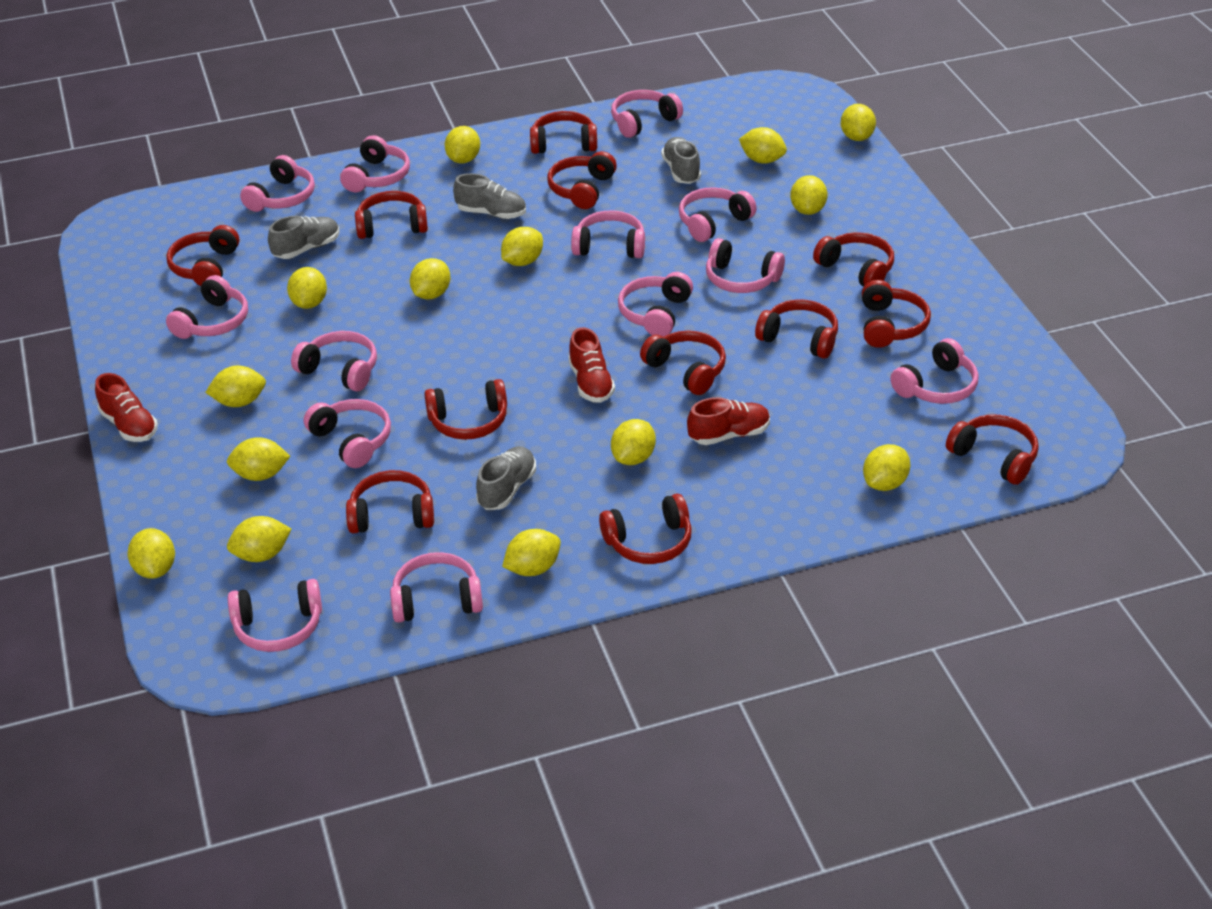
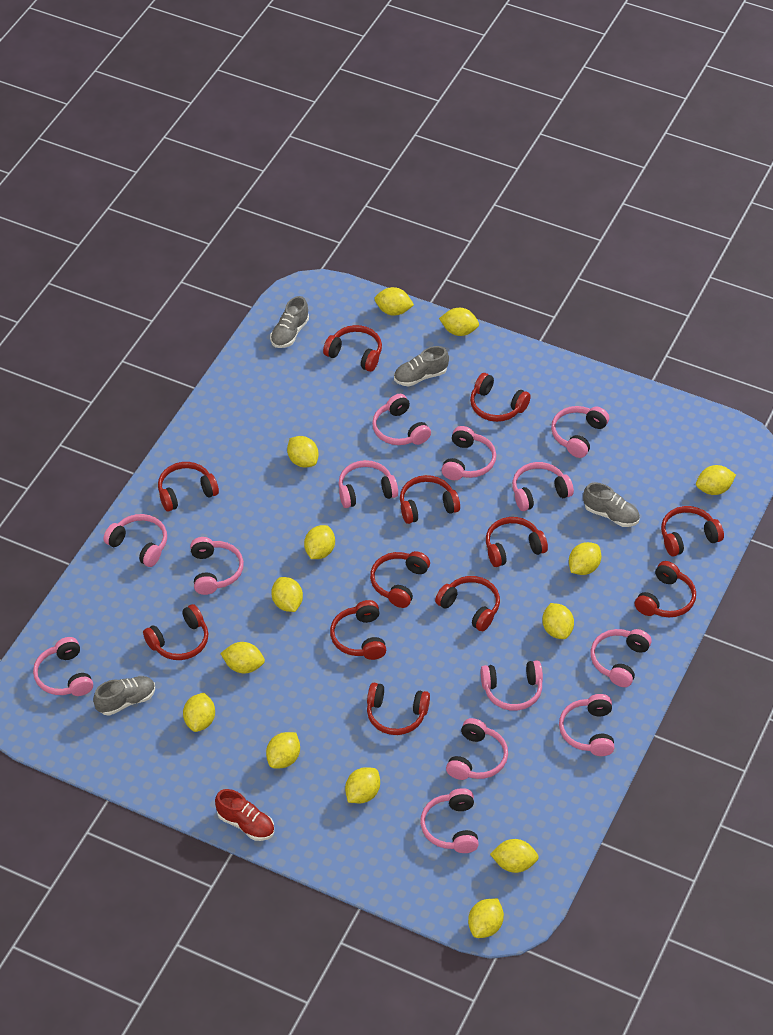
red shoe: [95,373,158,442] [568,327,615,403] [687,397,770,445] = 3 -> [215,789,274,841] = 1

